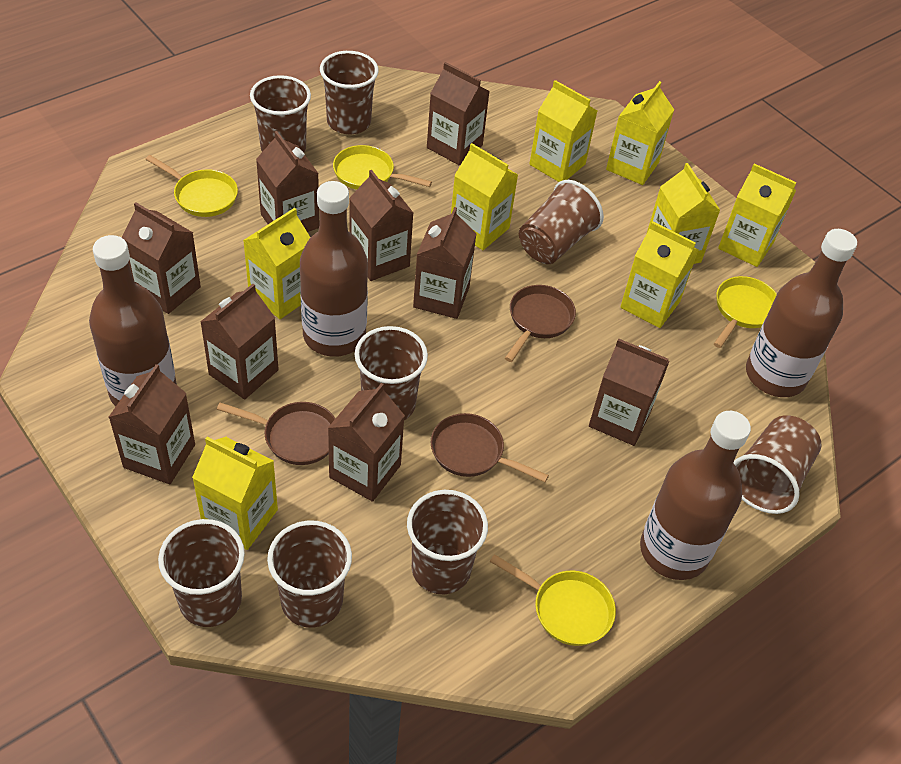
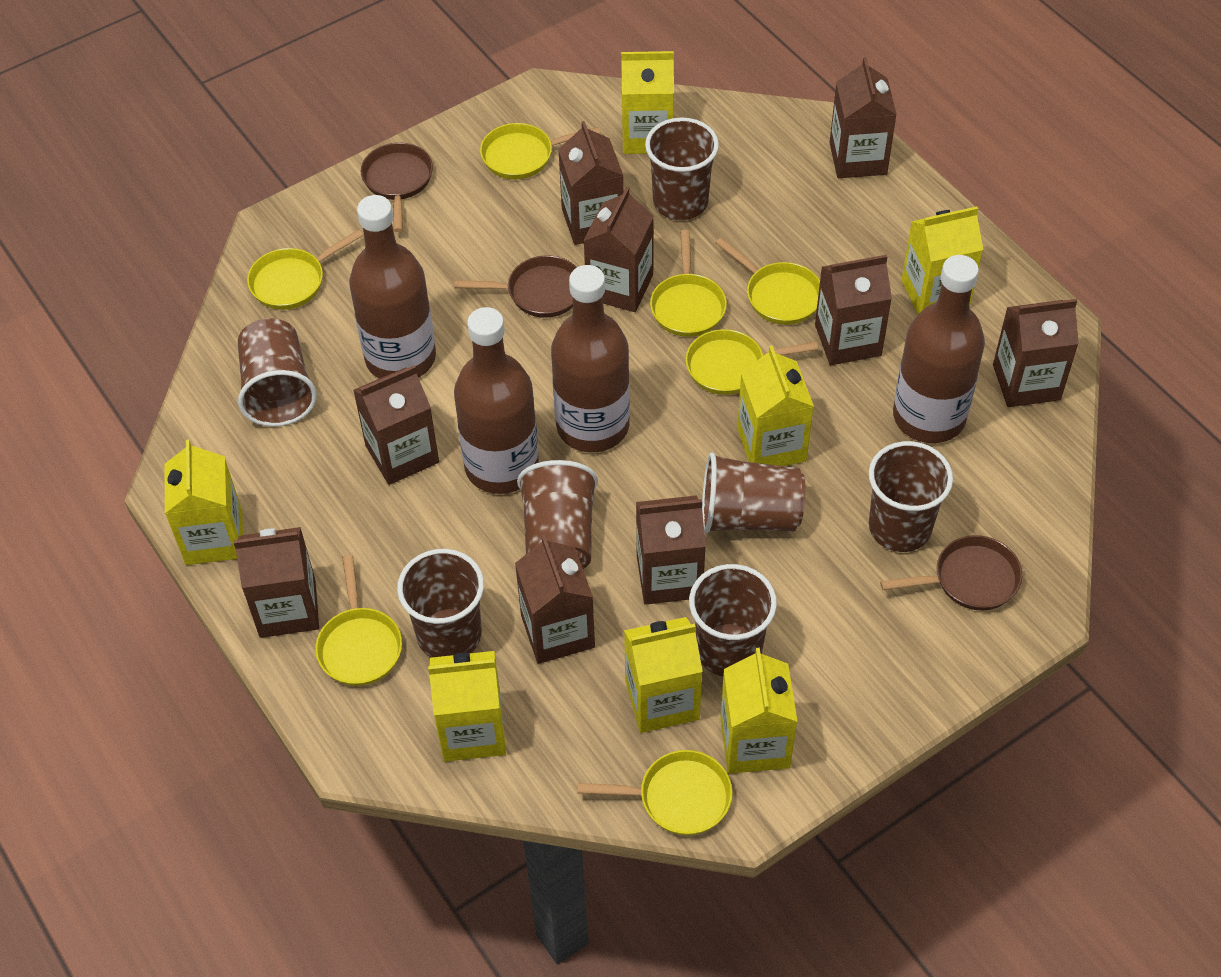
brown cup: [158,519,245,627] [250,75,311,152] [267,520,352,628] [320,51,379,134] [355,326,428,420] [407,490,488,594] [519,180,604,264] [734,415,822,514] = 8 -> [238,318,317,427] [397,549,484,658] [517,460,598,569] [645,118,719,220] [689,564,777,676] [702,453,805,534] [869,441,953,552] = 7
yellow carton: [192,437,278,550] [243,208,311,319] [451,143,518,250] [530,80,597,182] [606,81,674,185] [620,221,699,328] [647,163,721,264] [718,164,797,267] = 8 -> [165,440,243,565] [428,651,506,762] [621,51,674,154] [624,617,703,733] [720,648,798,774] [737,345,814,466] [902,207,983,314] = 7
yellow pan: [145,155,238,217] [333,145,432,190] [490,554,616,646] [714,276,777,348] = 4 -> [247,229,363,310] [315,555,402,686] [480,123,600,179] [577,750,733,835] [650,230,727,337] [685,329,818,395] [715,238,820,325] = 7

